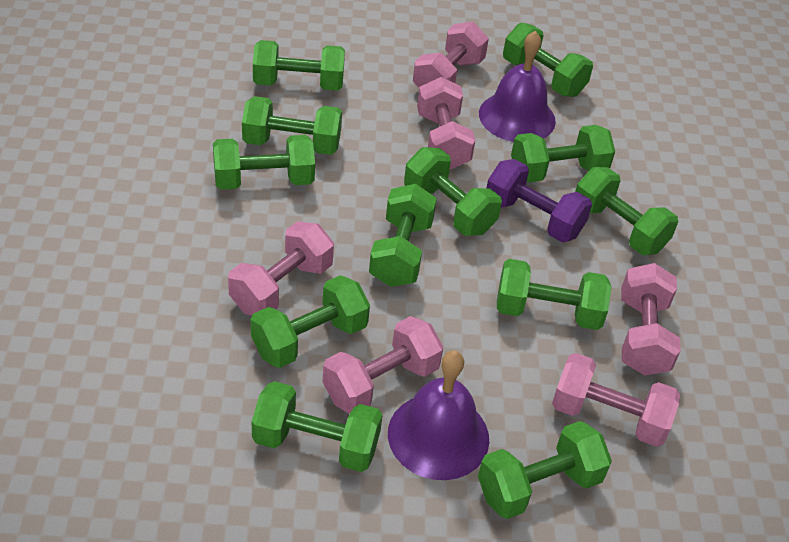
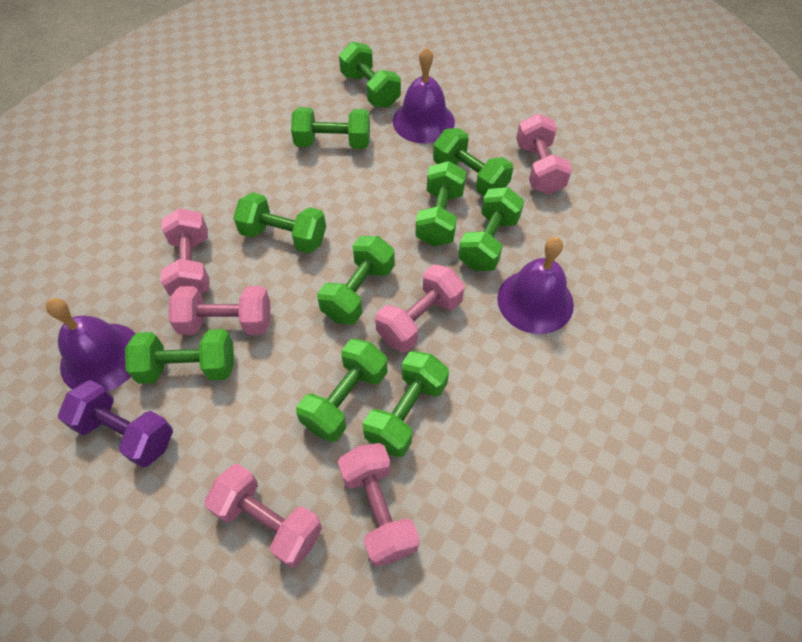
green dumbbell: [213,135,315,190] [242,96,342,155] [251,275,370,368] [252,381,382,472] [253,40,345,91] [369,184,437,287] [404,147,502,236] [478,421,612,519] [497,259,612,330] [503,23,593,97] [511,125,615,182] [575,167,678,255] = 12 -> [125,329,234,384] [233,192,326,253] [291,107,370,149] [296,339,388,442] [317,236,395,325] [339,42,401,108] [363,351,449,457] [415,161,466,246] [433,128,513,196] [458,187,524,271] = 10
purple bell: [388,351,489,480] [479,31,556,142] = 2 -> [46,298,136,391] [393,47,455,143] [497,237,574,334] = 3

